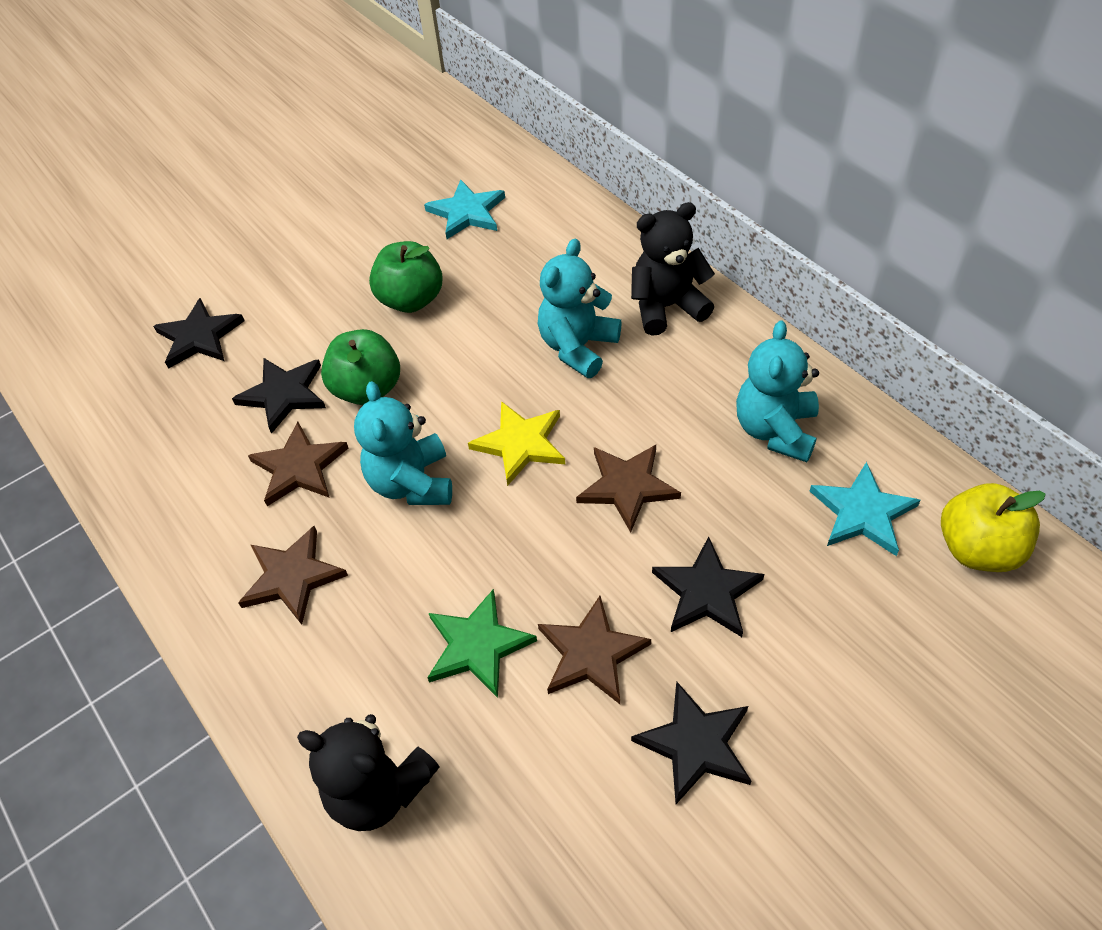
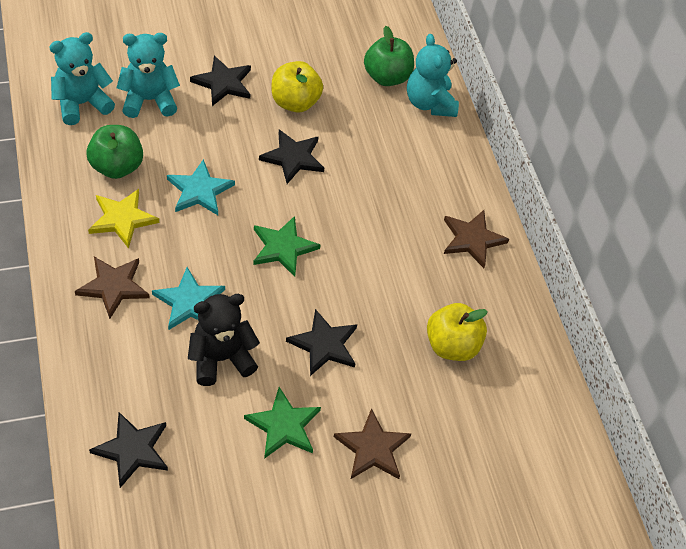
black teddy bear: [297,714,440,831] [631,202,715,336] = 2 -> [188,294,260,386] = 1
brown star: [238,526,348,625] [248,422,348,506] [538,596,651,704] [576,445,681,533] = 4 -> [75,257,150,319] [334,408,411,480] [444,210,509,268] = 3
green star: [427,589,537,698] = 1 -> [244,387,321,459] [253,216,320,277] = 2
yellow apple: [941,483,1046,572] = 1 -> [272,61,323,112] [427,303,488,361] = 2

